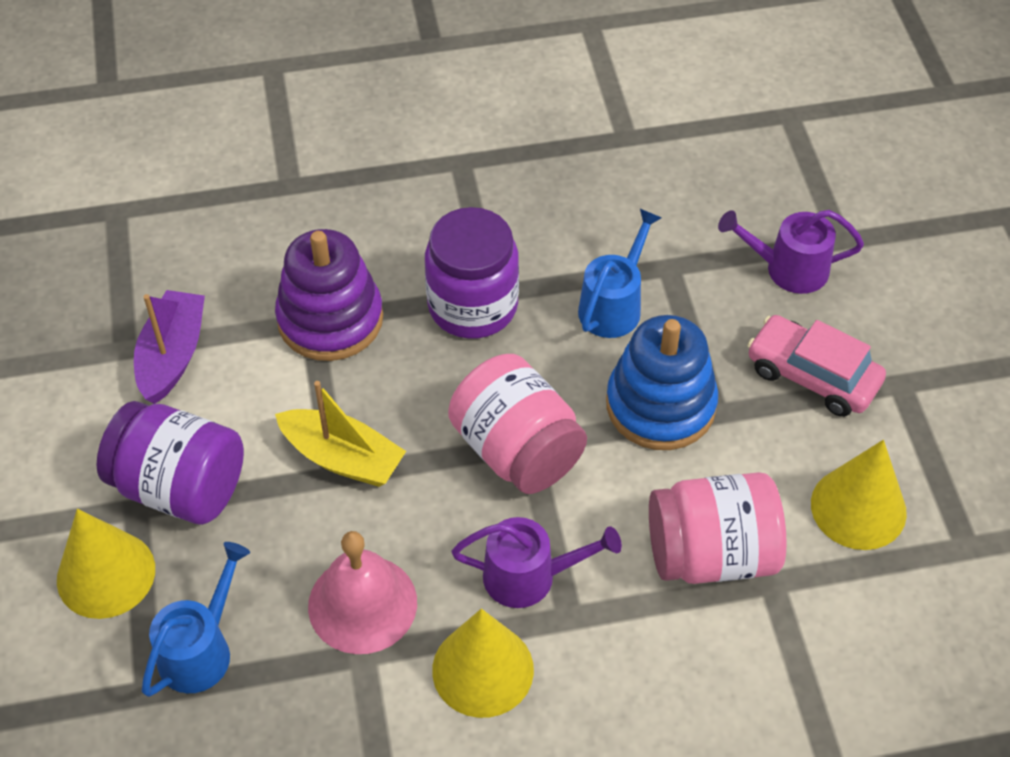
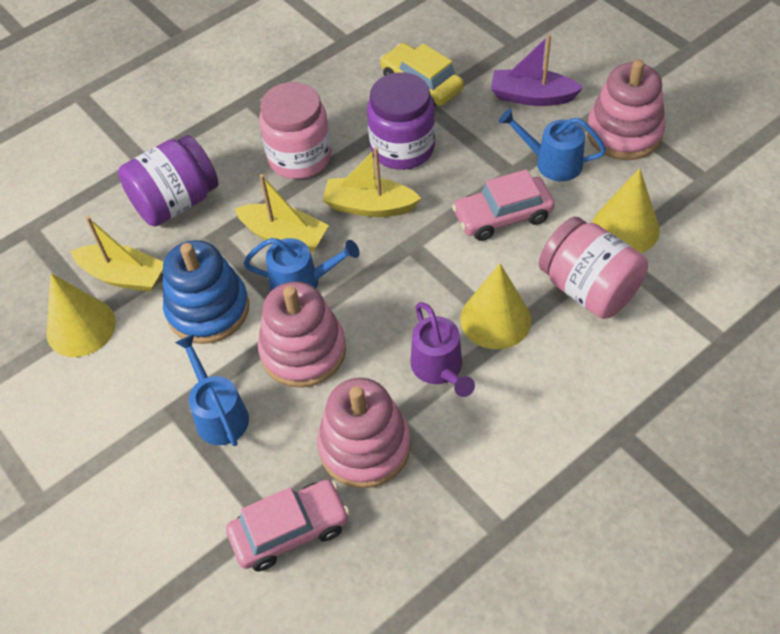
blue watering can: [142,542,250,697] [578,209,662,338] = 2 -> [175,334,249,446] [243,238,360,291] [499,109,606,181] = 3
pink bell: [308,531,417,654] = 1 -> none = 0
pink car: [747,315,886,417] = 1 -> [226,480,350,571] [452,169,555,241] = 2
pink stacking toy: none = 0 -> [258,281,346,388] [317,378,411,488] [587,59,666,160] = 3
purple stacking toy: [275,229,383,361] = 1 -> none = 0
purple watering can: [452,517,622,608] [718,210,864,294] = 2 -> [411,302,475,397] = 1
yellow boat: [275,381,406,487] = 1 -> [70,216,163,292] [235,174,329,253] [323,147,421,217] = 3
yellow car: none = 0 -> [380,43,464,106] = 1

